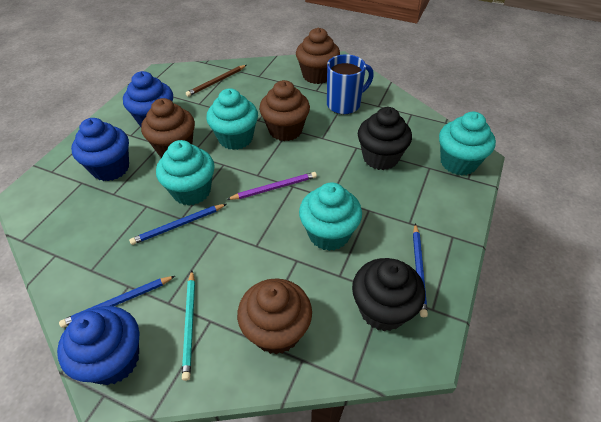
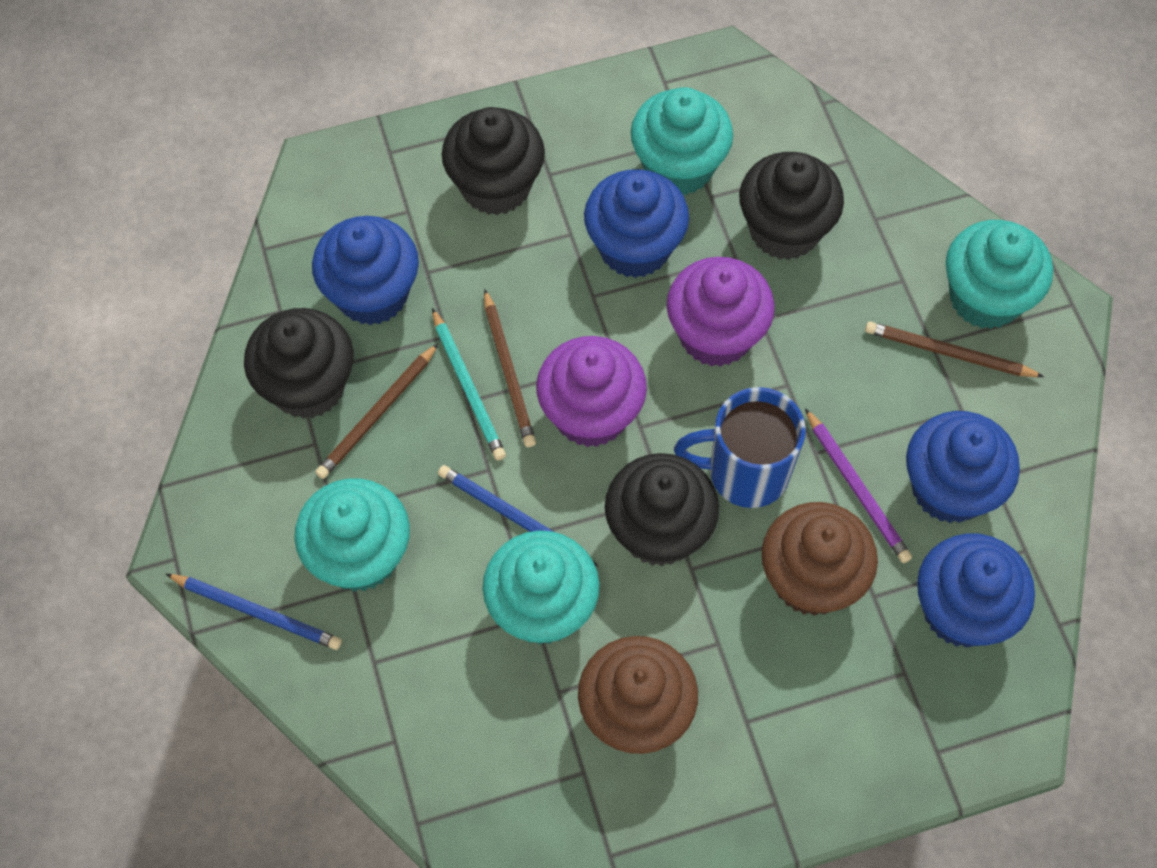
black cupcake: [352,258,425,331] [358,107,412,170] = 2 -> [244,308,354,419] [442,107,545,215] [605,453,719,566] [739,152,844,260] = 4
blue cupcake: [57,306,139,385] [71,118,129,181] [123,71,173,127] = 3 -> [312,216,419,325] [584,169,689,278] [906,411,1020,523] [917,533,1035,648] = 4
blue pencil: [59,276,175,328] [129,204,227,245] [413,224,428,317] = 3 -> [166,574,342,650] [438,465,598,566] = 2
brown cupcake: [141,98,195,157] [237,278,312,354] [259,80,310,141] [296,28,340,84] = 4 -> [578,636,698,754] [761,502,878,616] = 2
brown pencil: [186,65,246,97] = 1 -> [315,343,438,479] [484,289,536,447] [865,321,1044,377] = 3
purple cupcake: none = 0 -> [536,336,647,447] [667,257,775,367] = 2

